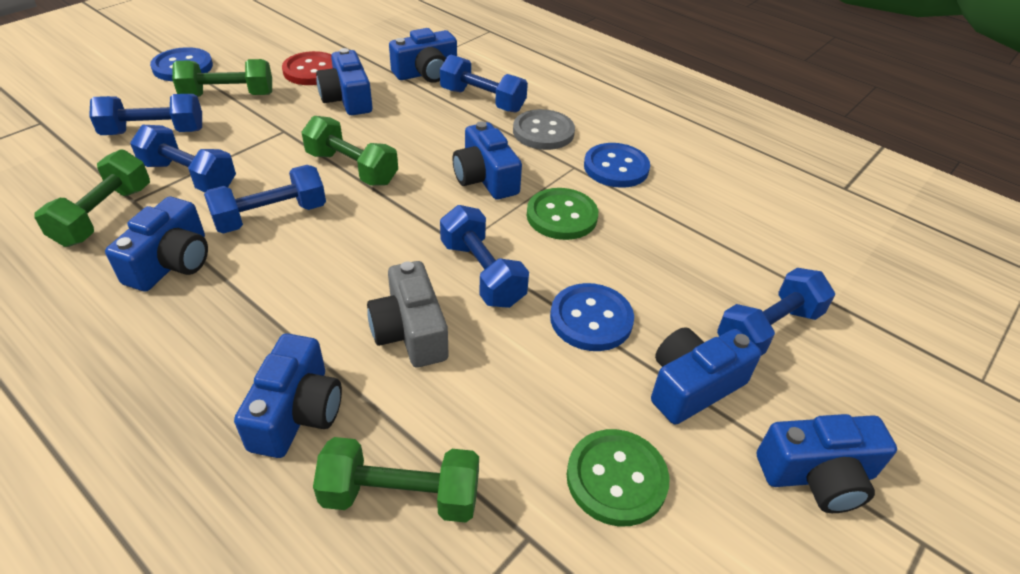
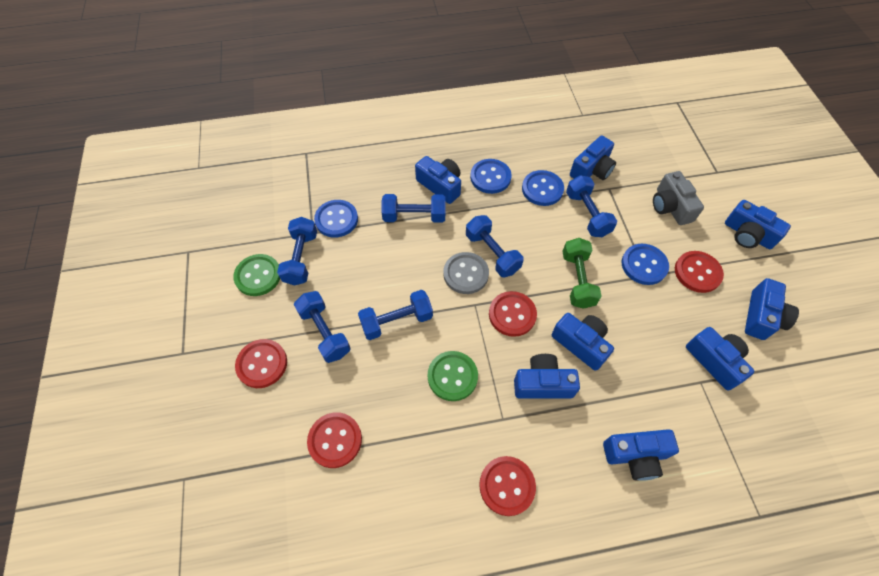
blue button: [150,47,213,81] [550,283,634,351] [584,143,650,188] = 3 -> [314,200,358,238] [470,159,512,194] [522,170,564,206] [621,244,669,285] = 4
blue camera: [105,197,208,292] [234,333,342,458] [316,48,373,115] [389,28,457,83] [453,121,522,199] [651,327,761,425] [757,414,897,513] = 7 -> [415,156,461,204] [514,354,580,398] [552,313,614,371] [570,136,616,180] [603,429,679,481] [686,327,755,390] [725,200,791,249] [745,278,799,340] = 8
green dumbbell: [35,149,150,247] [172,59,272,97] [301,116,398,186] [313,437,479,523] = 4 -> [563,238,602,309] = 1
red button: [282,51,333,85] = 1 -> [235,339,287,388] [307,412,362,468] [479,456,536,516] [489,291,537,337] [675,251,724,293] = 5

